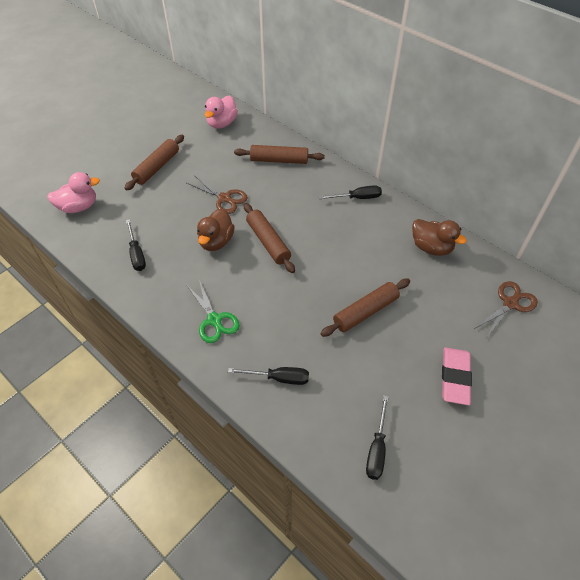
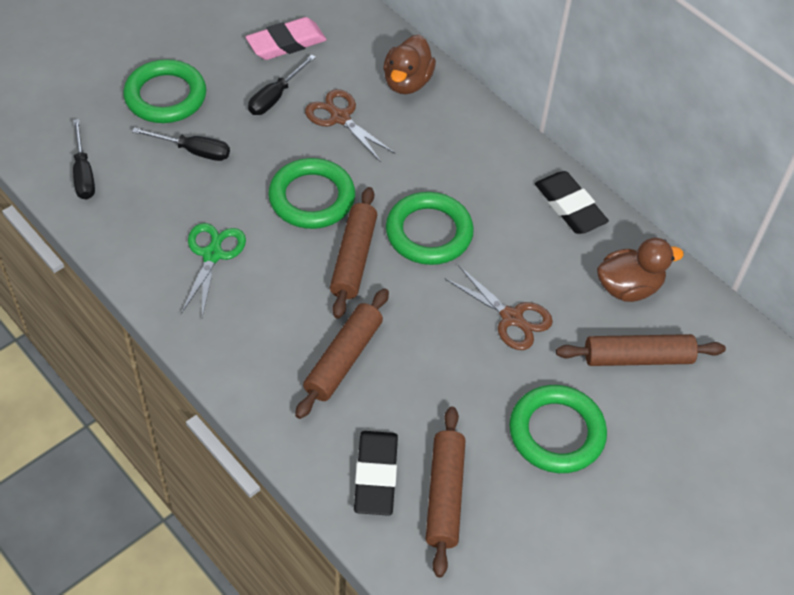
black eraser: none = 0 -> [354,431,398,516] [535,171,609,234] = 2
black screwdriver: [126,219,146,271] [228,367,309,385] [319,185,382,199] [366,396,389,480] = 4 -> [73,119,95,200] [132,127,230,161] [248,54,316,115] = 3
green ring: none = 0 -> [123,59,206,123] [268,158,355,229] [386,192,474,265] [509,385,607,473] = 4
pink duck: [47,172,100,213] [204,96,238,129] = 2 -> none = 0

